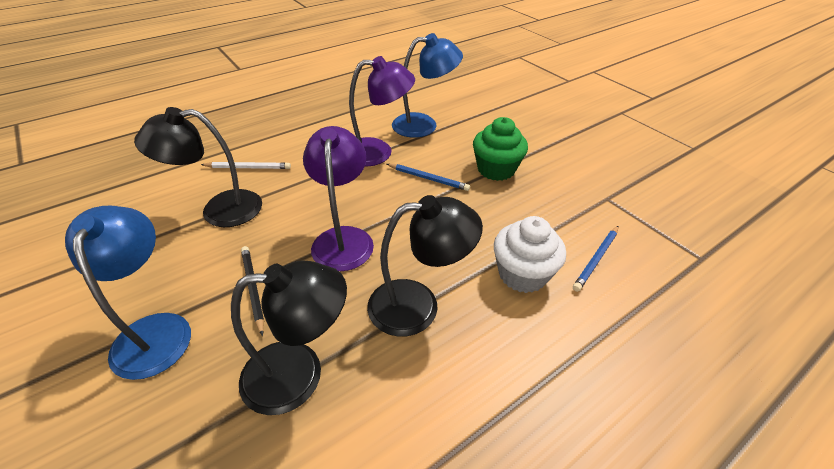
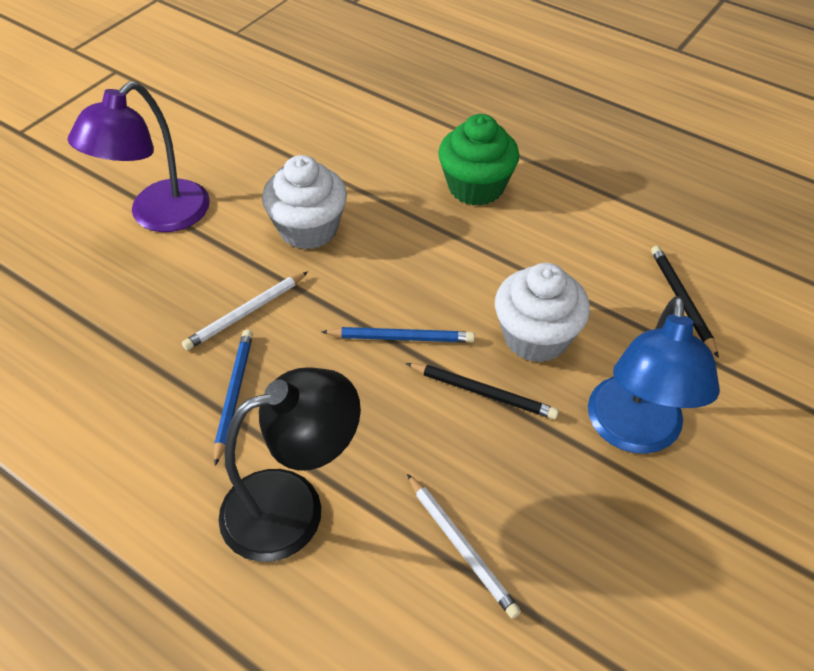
black lamp: [134,107,262,227] [231,260,347,415] [367,195,483,337] = 3 -> [218,367,361,562] = 1
black pencil: [241,246,264,336] = 1 -> [406,363,559,419] [651,246,719,358] = 2
blue lamp: [65,206,191,380] [392,33,463,138] = 2 -> [588,296,720,454] = 1
purple lamp: [303,126,374,271] [349,56,415,167] = 2 -> [68,82,210,232] = 1
white cupcake: [494,216,566,293] = 1 -> [262,155,347,250] [495,263,590,363] = 2
white pencil: [201,162,291,169] = 1 -> [182,272,308,350] [407,474,521,619] = 2

